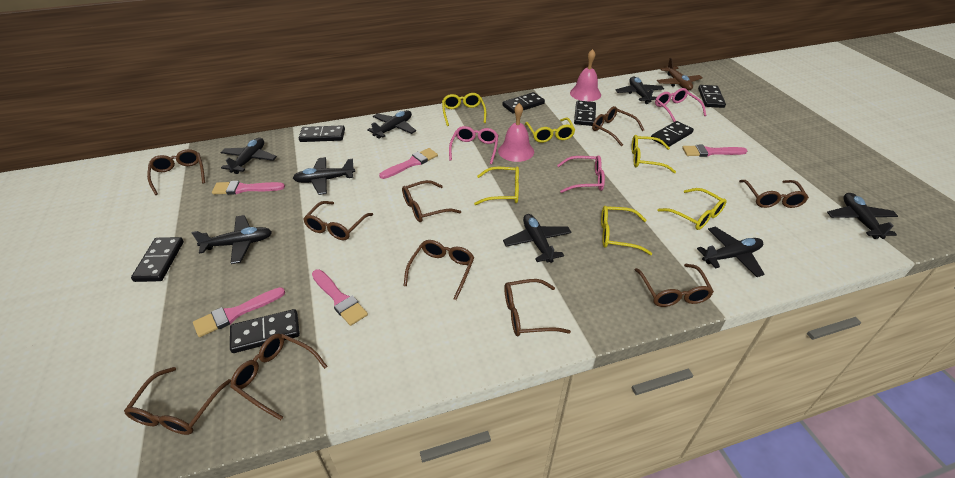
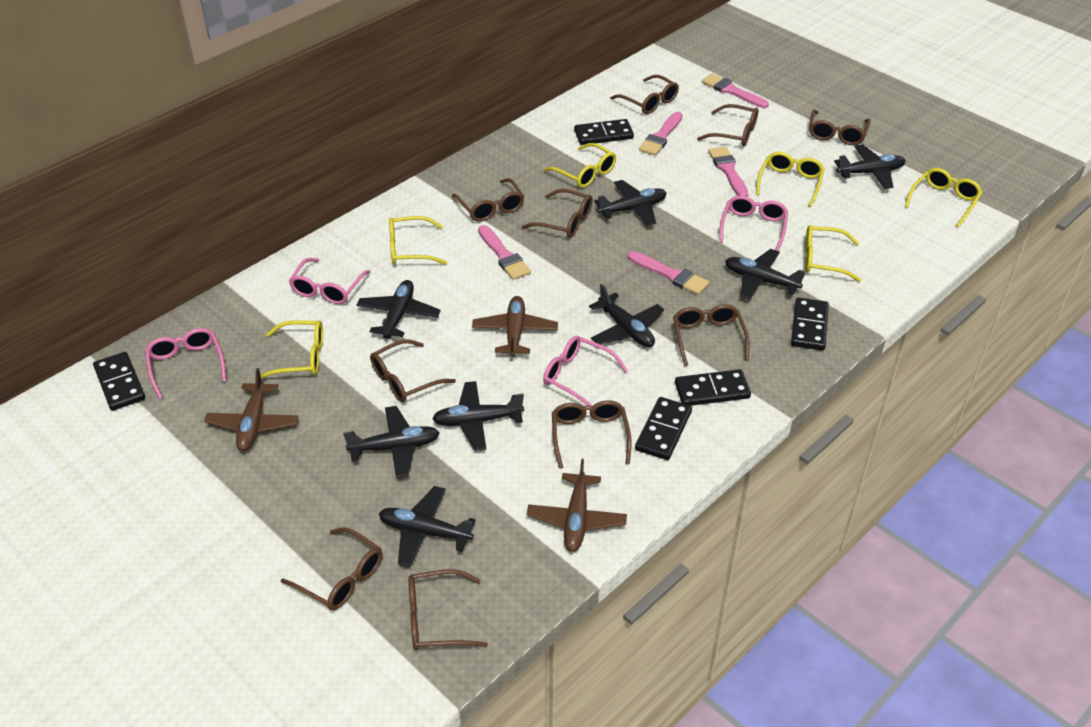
black domino: [131,237,184,282] [230,309,300,353] [299,125,345,142] [502,92,545,114] [574,101,596,126] [651,121,694,147] [698,85,726,108] = 7 -> [93,352,145,411] [574,119,634,145] [635,397,692,460] [675,369,751,406] [791,297,829,350] = 5
brown plane: [657,58,702,90] = 1 -> [204,368,299,451] [472,296,558,357] [527,459,627,552] = 3
pink bell: [498,103,534,162] [570,49,601,101] = 2 -> none = 0
pink glasses: [449,126,499,164] [557,155,605,193] [655,88,706,122] = 3 -> [145,328,226,399] [289,258,371,304] [543,336,628,406] [719,195,788,251] = 4

